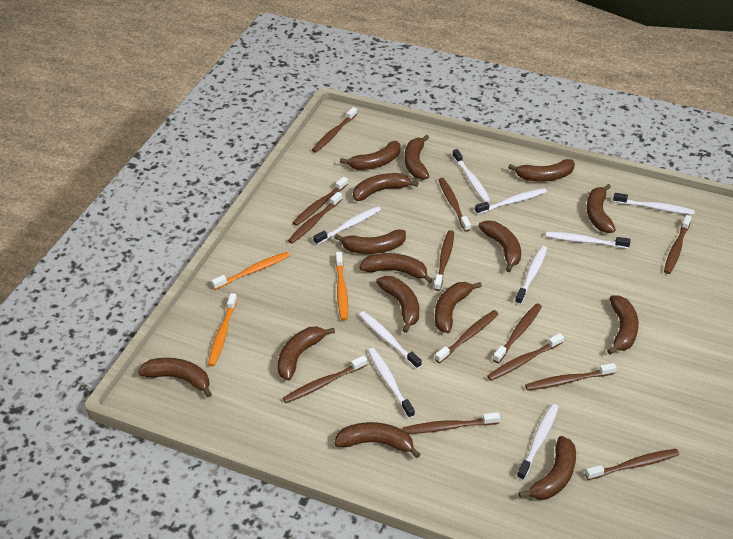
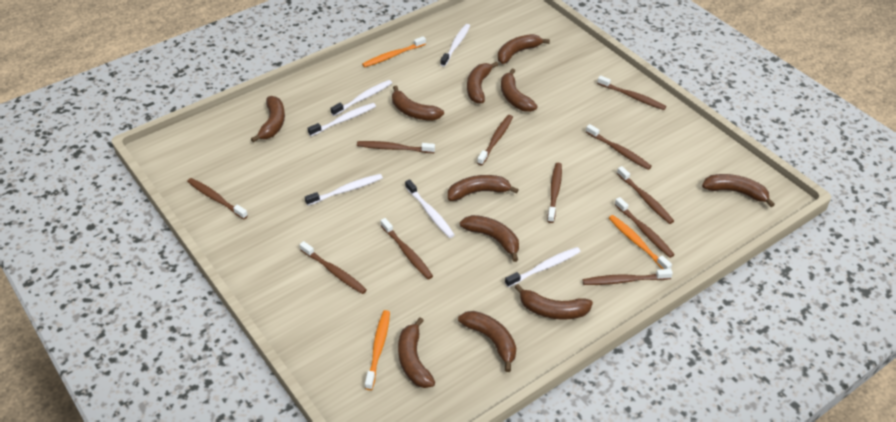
brown banana: [138,358,212,397] [278,327,335,381] [334,229,406,254] [334,422,420,458] [340,141,401,170] [353,173,418,201] [360,253,432,283] [376,276,419,333] [405,135,429,180] [435,282,482,333] [478,221,521,272] [508,159,575,181] [518,436,576,500] [586,184,616,233] [607,295,639,355] = 15 -> [251,96,285,142] [392,85,444,121] [398,317,435,388] [448,175,519,201] [458,311,516,372] [460,215,519,262] [467,62,498,104] [498,34,550,64] [501,68,538,112] [515,284,593,320] [702,174,775,207] = 11
brown toothbrush: [283,355,367,403] [288,192,342,244] [292,177,348,226] [312,107,357,153] [403,412,500,434] [434,230,454,291] [435,310,498,363] [439,178,471,232] [487,333,564,381] [493,303,542,363] [525,363,617,391] [585,449,679,480] [664,215,692,274] = 13 -> [187,178,248,219] [300,241,367,294] [357,141,435,153] [381,218,433,280] [477,115,513,166] [547,163,562,223] [583,269,673,285] [586,124,652,170] [597,75,666,110] [615,197,675,258] [617,166,674,224] = 11
white toothbrush: [313,206,381,245] [359,311,422,369] [368,348,415,418] [452,149,491,202] [475,188,547,214] [515,246,547,305] [517,404,558,480] [546,232,630,249] [613,193,695,215] = 9 -> [305,174,383,206] [308,103,376,136] [330,80,392,116] [405,179,454,238] [440,24,470,67] [505,247,581,287] = 6

